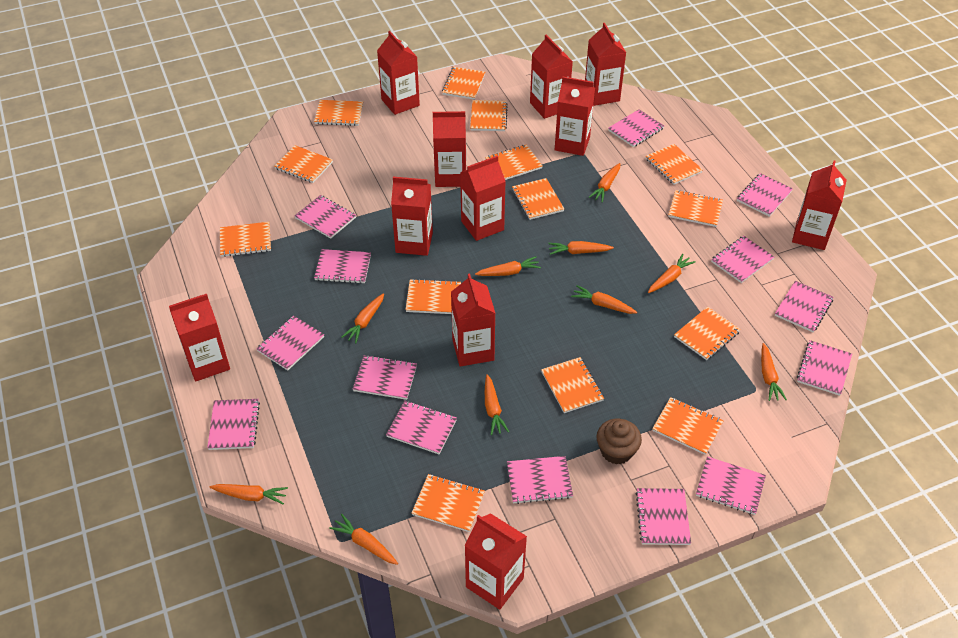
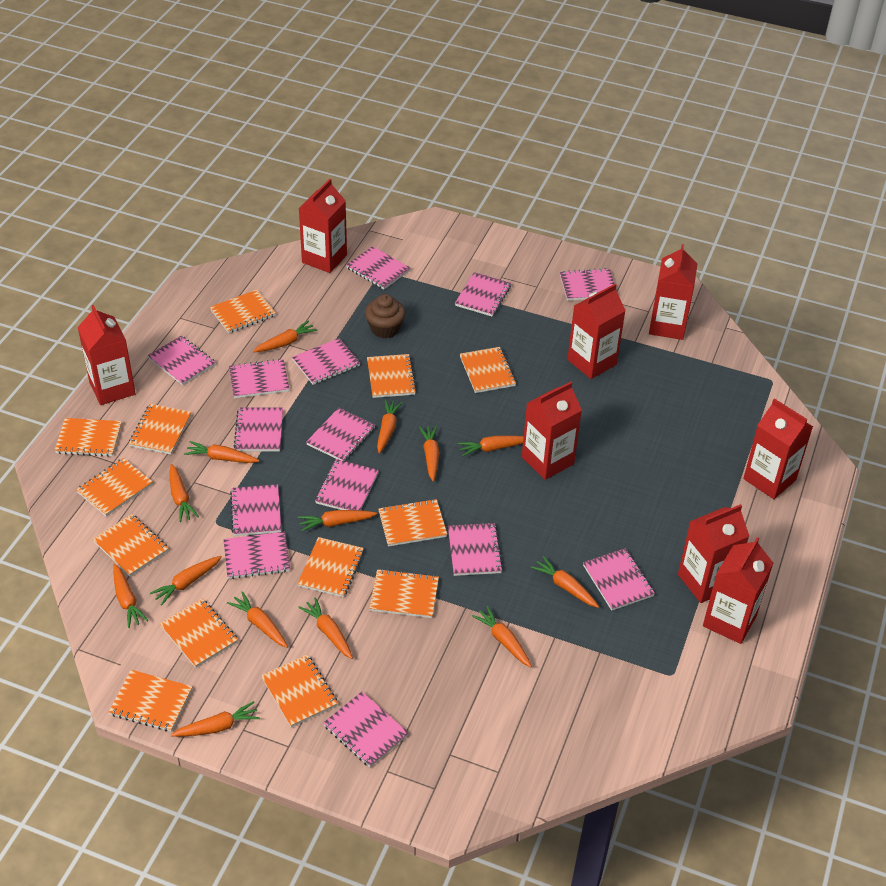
orange carrot: [210,484,288,504] [329,514,398,565] [341,293,384,343] [475,256,541,276] [485,374,509,435] [548,241,614,255] [571,285,637,314] [588,163,620,203] [648,254,696,293] [761,343,787,401] = 10 -> [113,564,149,628] [150,556,222,606] [170,464,199,522] [171,701,260,737] [184,441,259,463] [227,591,288,648] [253,321,318,352] [298,510,377,532] [298,597,353,659] [377,399,403,453] [419,425,439,482] [458,436,524,457] [472,606,532,667] [531,556,599,608] = 14
orange notebook: [220,222,271,257] [274,145,333,183] [314,100,363,126] [405,279,461,314] [412,474,485,532] [442,67,485,100] [470,100,508,131] [485,145,542,180] [512,178,564,220] [541,357,604,413] [646,144,703,185] [652,397,723,455] [668,190,723,227] [674,307,741,360] = 14 -> [55,418,122,457] [76,458,153,516] [93,514,169,576] [109,670,193,732] [128,404,192,454] [160,599,238,668] [210,290,276,333] [261,654,338,727] [297,537,364,597] [367,354,417,398] [369,569,439,618] [378,499,447,546] [460,347,516,393] = 13
red carton: [169,294,230,382] [377,31,420,115] [391,177,433,256] [433,111,466,187] [451,274,495,367] [460,156,506,241] [464,513,527,610] [530,35,573,119] [555,77,595,156] [585,23,626,106] [792,161,847,250] = 11 -> [77,305,136,405] [299,179,347,273] [522,382,582,480] [567,284,626,379] [649,244,697,340] [678,504,749,603] [703,537,773,644] [743,398,813,499] = 8

